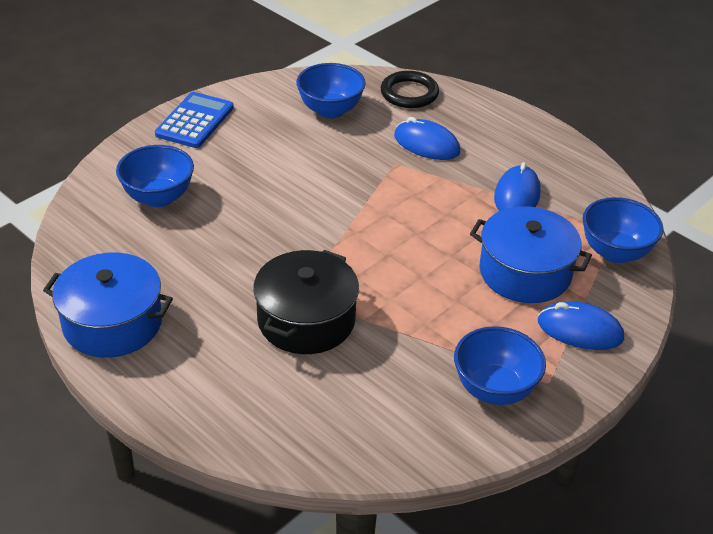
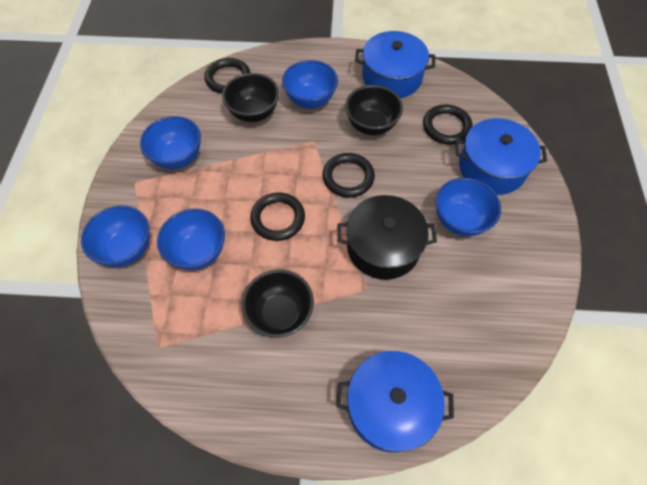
black bowl: none = 0 -> [222,73,279,122] [242,269,314,338] [345,85,403,135] = 3
black ring: [381,71,439,108] = 1 -> [204,58,251,94] [250,192,305,241] [323,153,375,197] [423,104,473,145] = 4
blue bowl: [116,145,194,207] [296,63,366,118] [454,326,546,405] [582,197,663,263] = 4 -> [81,206,150,267] [140,116,201,169] [157,208,225,270] [282,60,338,109] [436,178,501,236] = 5
blue calculator: [155,92,234,148] = 1 -> none = 0
blue mouse: [394,117,461,160] [494,162,541,211] [538,301,624,350] = 3 -> none = 0
blue pot: [43,253,173,358] [470,206,592,303] = 2 -> [336,351,454,453] [355,31,435,98] [455,118,547,195] = 3

